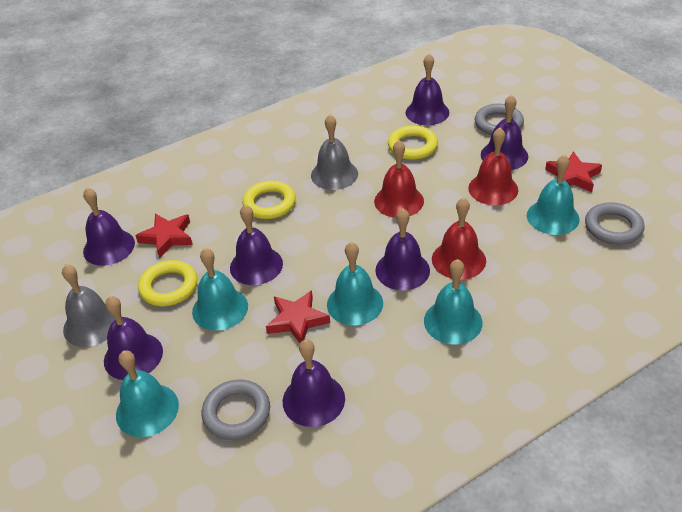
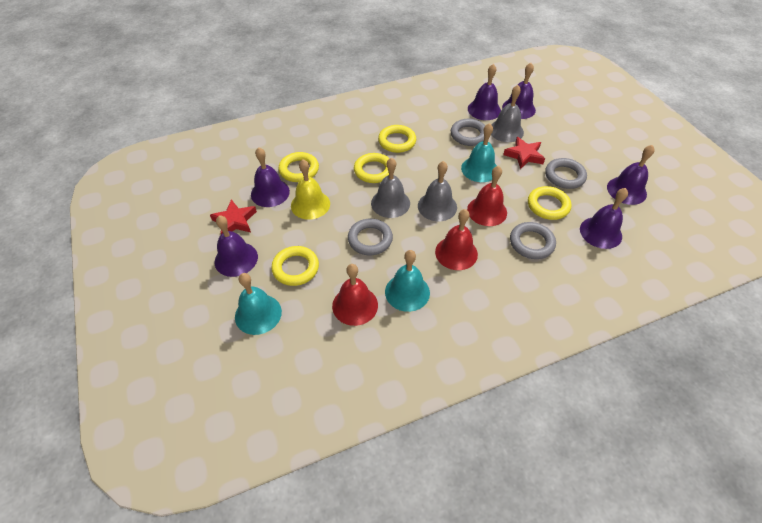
grey bell: [62,264,115,347] [311,115,358,190] = 2 -> [371,158,410,218] [418,161,457,221] [491,85,524,142] = 3
grey ring: [202,379,270,440] [475,104,524,135] [585,202,644,245] = 3 -> [348,219,393,255] [451,119,485,146] [510,222,556,259] [545,158,587,189] = 4
purple bell: [83,188,135,266] [104,296,163,380] [230,205,283,285] [283,339,345,427] [375,208,430,290] [406,54,449,125] [481,95,528,170] = 7 -> [214,215,258,277] [251,147,290,207] [468,64,501,120] [502,63,536,119] [580,188,628,249] [607,145,655,205] = 6
red star: [135,214,193,258] [266,290,330,343] [545,151,602,192] = 3 -> [210,199,257,234] [503,137,545,169] = 2
turquoise bell: [116,350,179,437] [192,248,248,331] [327,242,383,325] [424,259,483,345] [527,155,580,235] = 5 -> [235,273,282,335] [385,250,430,312] [461,123,497,182] = 3
yellow bell: none = 0 -> [291,159,330,220] = 1
yellow ring: [138,260,197,306] [243,180,296,219] [388,125,438,160] = 3 -> [271,246,319,286] [279,152,319,182] [354,153,390,183] [378,125,416,153] [528,186,572,220] = 5

